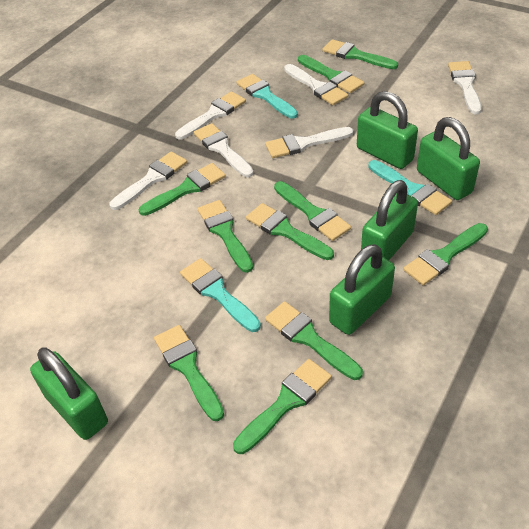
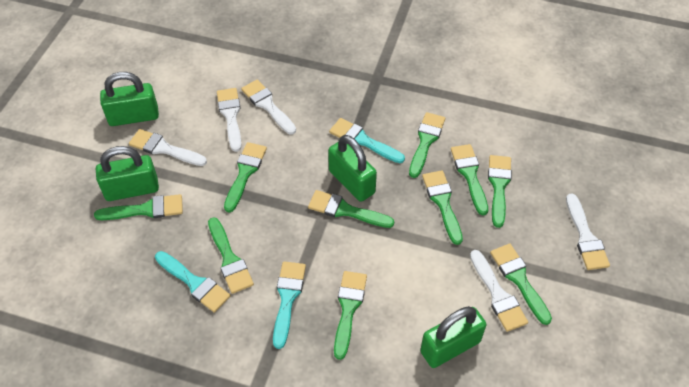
green padlock: [30,347,108,440] [329,244,395,335] [357,91,418,169] [361,180,418,260] [417,117,480,200] = 5 -> [96,146,159,201] [100,72,159,126] [328,135,377,202] [420,306,487,368] = 4
white brush: [110,152,187,210] [175,91,246,139] [194,123,254,177] [265,127,354,158] [284,64,348,105] [448,61,482,114] = 6 -> [129,129,207,166] [217,88,242,152] [241,80,296,134] [470,250,528,332] [566,193,610,270] = 5

